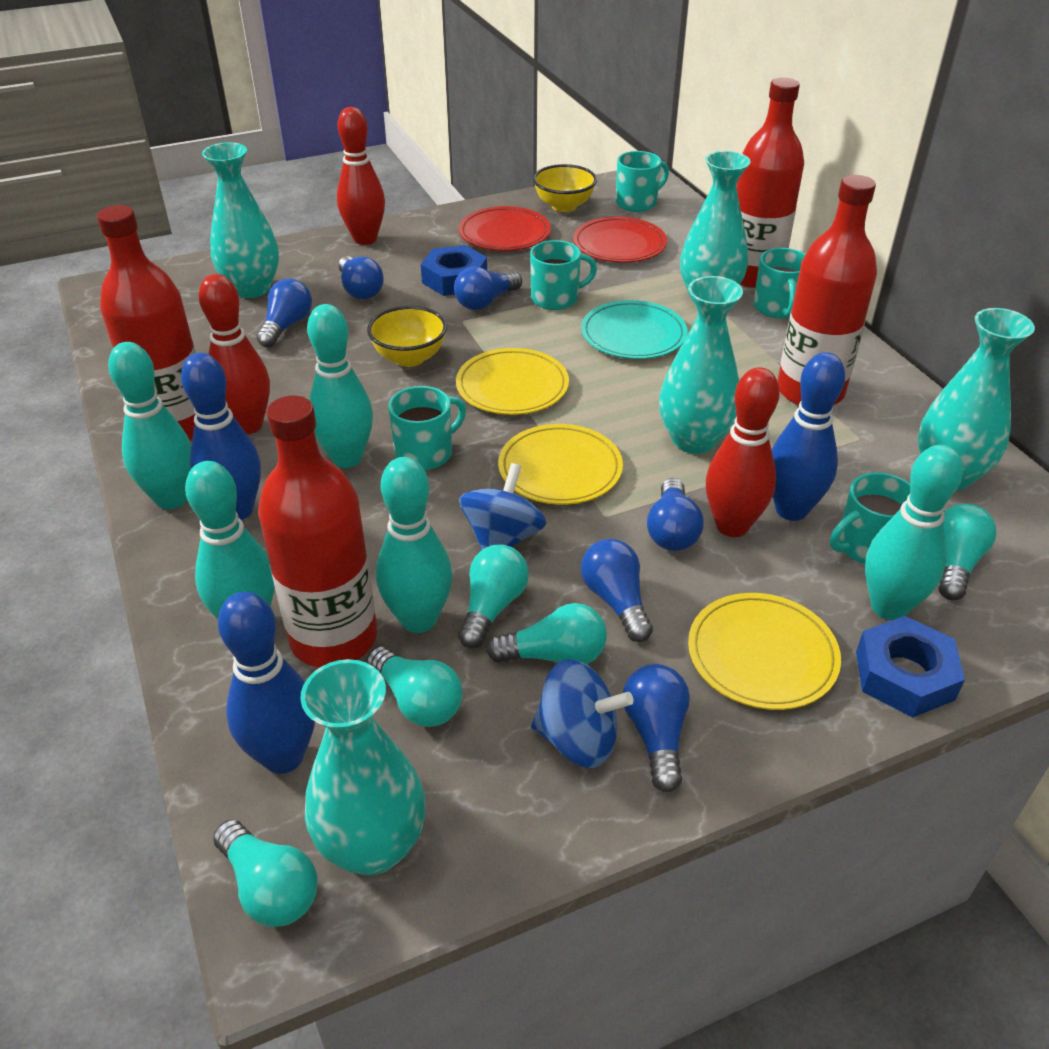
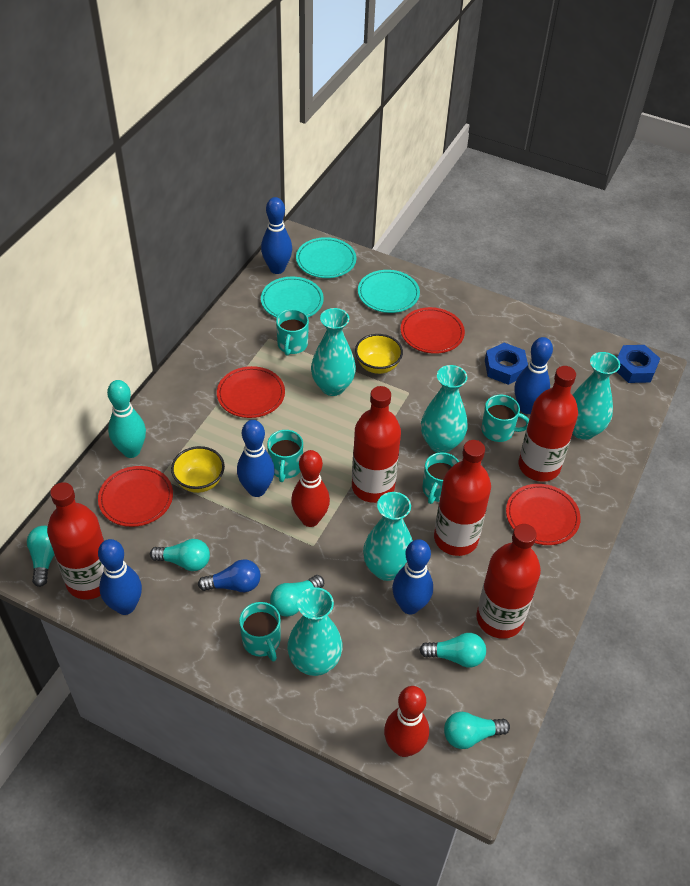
blue bowling pin: [181,353,261,520] [218,591,315,774] [772,352,845,521] = 3 -> [98,539,142,615] [237,420,275,497] [261,197,292,274] [392,539,433,614] [515,337,553,414] = 5
blue light bulb: [256,278,312,348] [338,256,384,300] [454,266,522,310] [581,539,653,642] [623,664,690,792] [647,478,704,551] = 6 -> [198,559,260,592] = 1
blue spinning top: [459,463,546,550] [531,659,633,768] = 2 -> none = 0
red bottle: [97,205,196,441] [258,395,377,668] [736,78,804,288] [777,175,877,405] = 4 -> [47,482,104,600] [352,386,401,503] [434,440,491,556] [476,524,541,639] [519,366,578,482] = 5
red bowling pin: [199,274,270,434] [337,107,385,245] [706,367,780,537] = 3 -> [291,450,330,527] [384,686,429,757] = 2
red plate: [459,206,551,251] [573,217,667,263] = 2 -> [98,466,173,527] [217,366,285,418] [400,307,465,354] [506,484,581,545] = 4
turquoise bowling pin: [108,342,191,509] [185,461,275,619] [307,304,373,468] [376,457,452,633] [865,445,963,620] = 5 -> [107,380,146,458] = 1
turquoise plate: [581,300,687,359] = 1 -> [261,277,324,318] [296,237,356,278] [358,270,420,313] = 3
yellow plate: [456,348,569,415] [498,424,623,505] [688,593,841,710] = 3 -> none = 0

